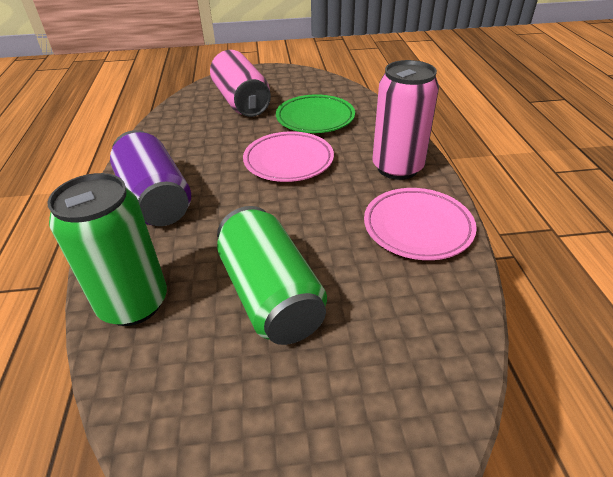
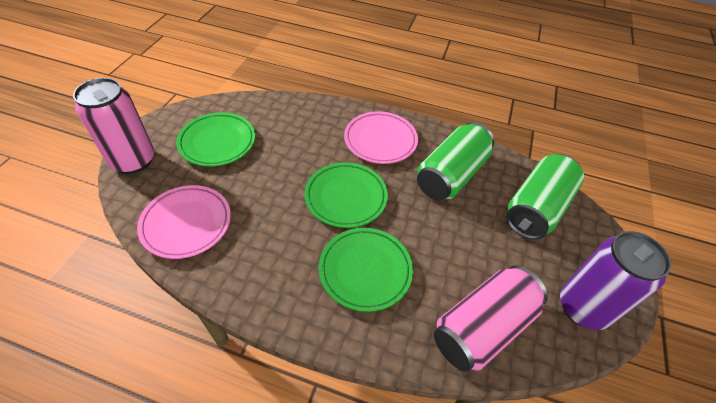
green plate: [276,94,355,133] = 1 -> [176,112,255,167] [304,162,388,228] [319,228,413,312] = 3

